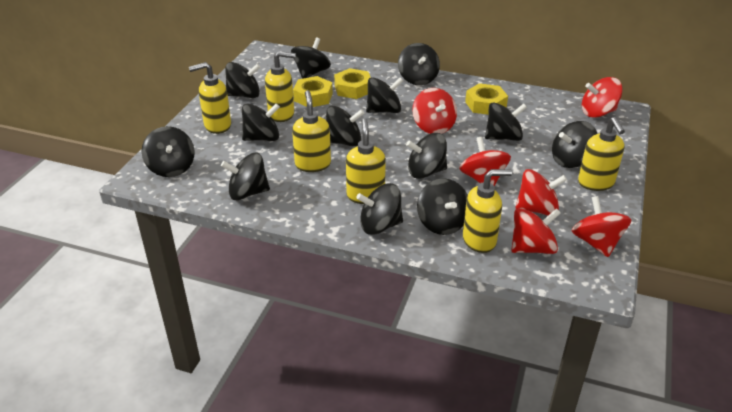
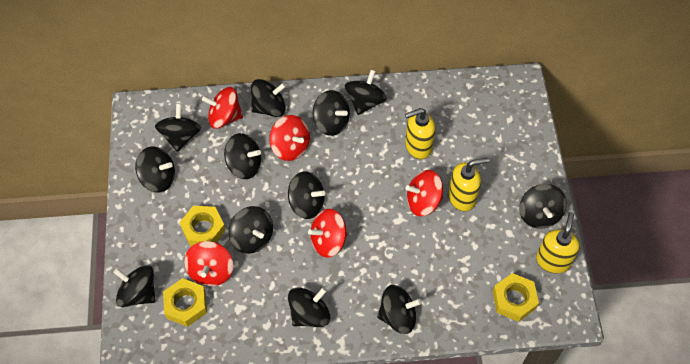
black spinning top: [142,126,195,177] [221,153,270,200] [225,62,260,98] [242,103,280,141] [291,38,331,79] [326,106,365,147] [356,183,403,235] [366,77,403,113] [398,43,440,85] [406,133,447,179] [417,178,468,235] [485,102,527,141] [552,121,597,168] = 13 -> [113,265,156,307] [135,146,175,193] [155,103,201,152] [224,133,261,179] [228,206,273,254] [251,79,286,117] [288,171,325,219] [288,287,330,327] [313,90,350,136] [345,69,387,115] [377,285,422,334] [519,184,567,229] = 12
red spinning top: [412,88,457,134] [459,137,511,186] [511,208,561,254] [516,169,567,216] [572,196,631,257] [582,77,623,118] = 6 -> [184,241,233,286] [202,87,243,129] [269,115,310,161] [308,209,348,258] [405,170,443,216] = 5
yellow soap dispenser: [189,62,231,134] [265,51,296,122] [292,90,331,172] [346,118,386,204] [463,169,512,253] [578,117,625,191] = 6 -> [405,108,435,159] [448,157,489,212] [536,212,580,274] = 3

